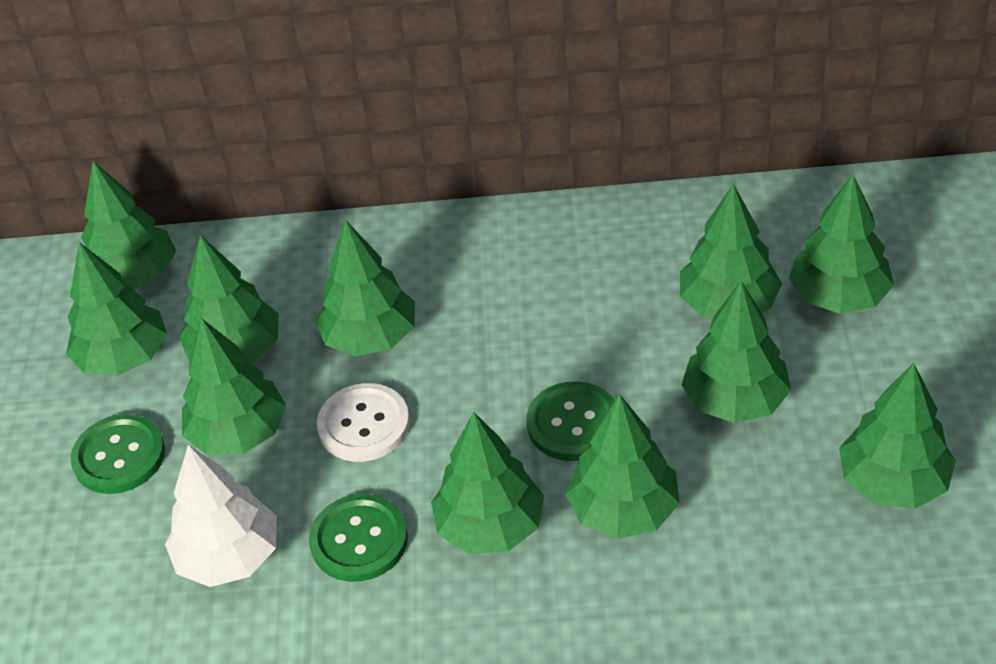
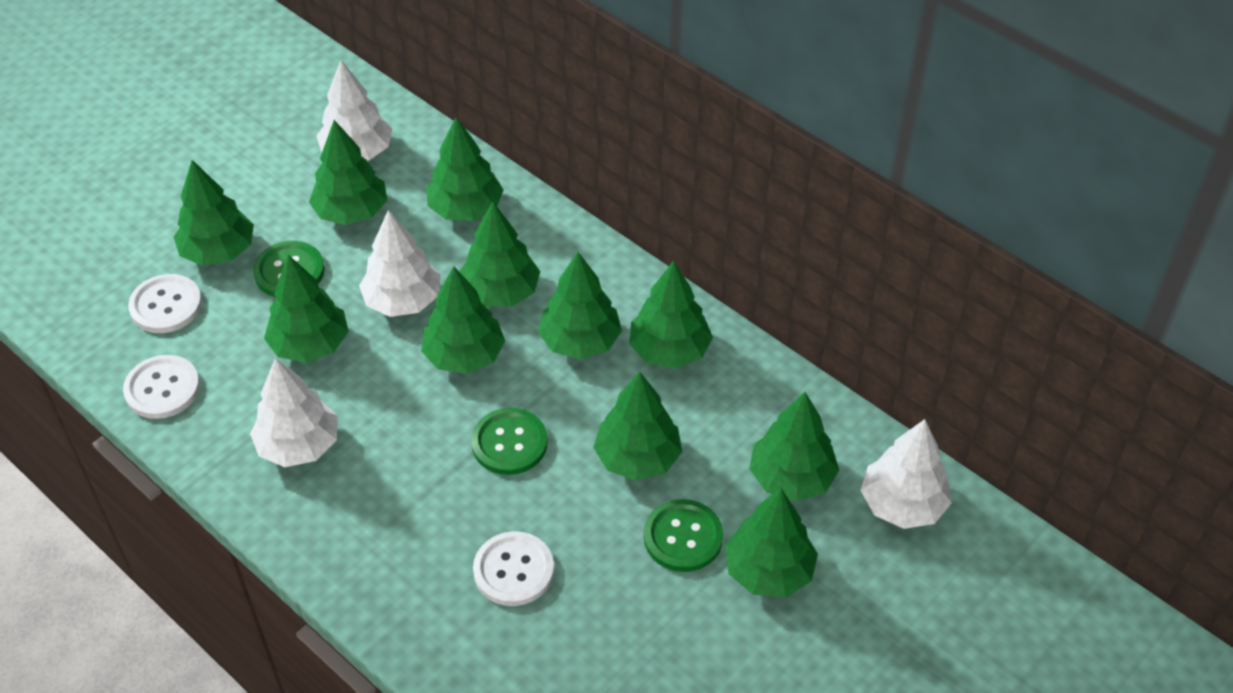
white button: [317,383,410,462] = 1 -> [123,355,200,419] [128,274,202,333] [473,531,554,606] = 3
white tree: [165,445,277,587] = 1 -> [250,358,338,467] [316,60,392,161] [359,210,440,317] [860,419,952,529] = 4

